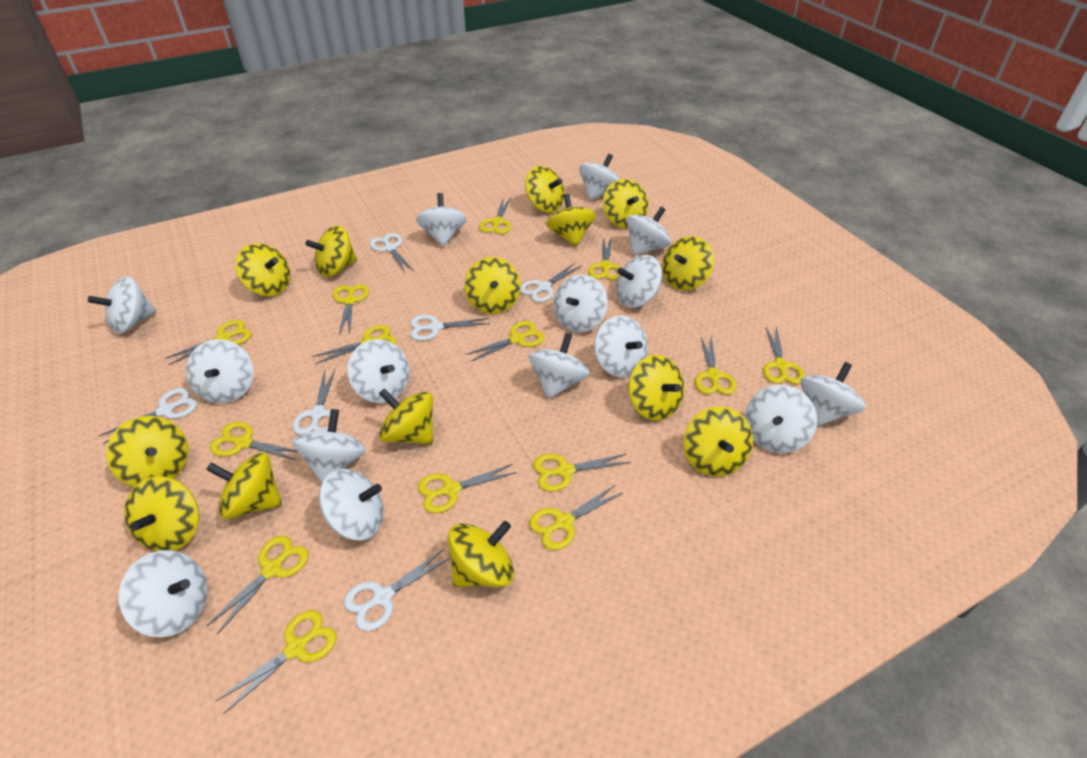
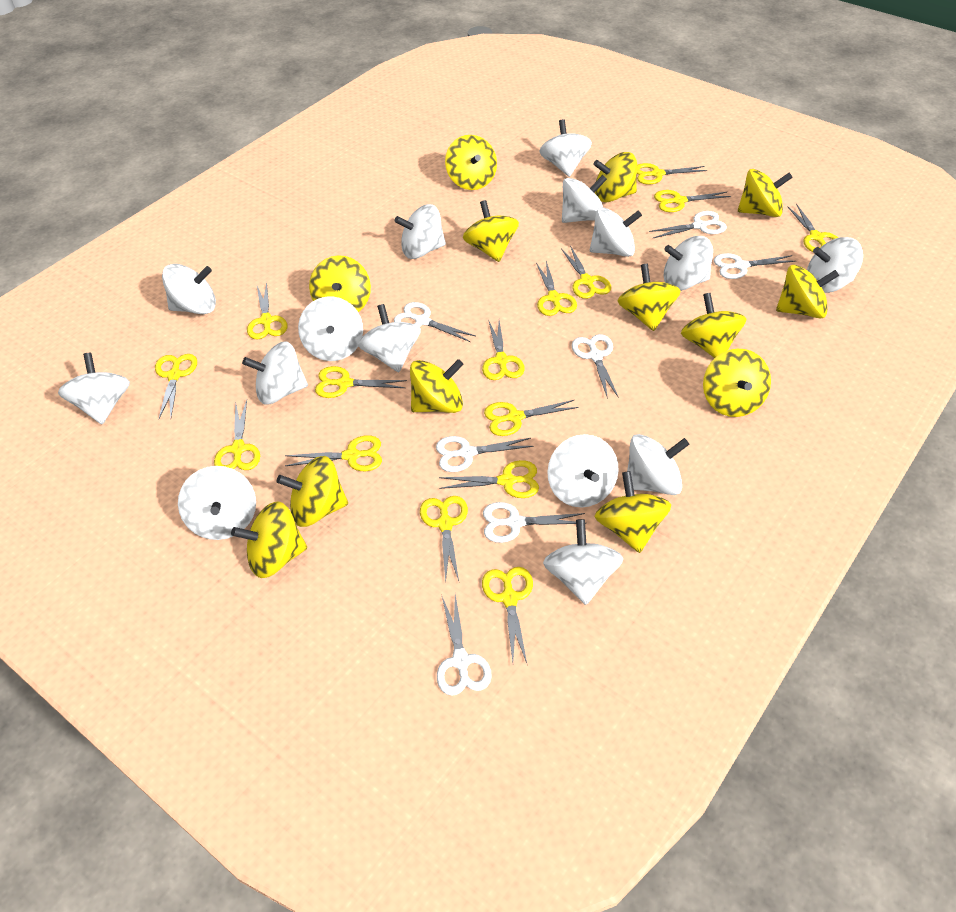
white scissors: [99,388,197,444] [292,370,335,435] [344,549,451,631] [370,233,414,272] [410,315,490,341] [520,263,581,302] = 6 -> [394,302,475,342] [436,436,534,472] [437,594,492,696] [483,502,587,543] [571,334,619,399] [649,211,727,238] [714,253,796,279] = 7
yellow scissors: [165,320,251,365] [207,535,309,634] [210,422,298,461] [215,610,337,714] [312,325,396,364] [333,284,369,335] [418,464,517,513] [465,321,545,362] [479,198,511,234] [529,485,624,550] [533,454,631,492] [588,238,621,280] [695,337,736,395] [763,327,804,384] = 14 -> [155,354,197,419] [214,400,260,470] [247,282,288,339] [285,435,382,471] [315,366,407,398] [420,496,468,582] [439,460,539,498] [482,319,525,380] [482,567,533,663] [484,400,578,436] [536,261,577,316] [561,245,611,299] [637,163,708,185] [654,190,731,212] [787,204,838,252] = 15
yellow spinning top: [106,416,188,487] [124,476,199,551] [206,452,282,519] [236,243,290,296] [305,225,357,277] [379,388,433,444] [448,521,514,587] [464,257,521,314] [525,166,565,213] [546,194,596,247] [603,179,648,229] [628,355,684,421] [662,236,714,290] [683,407,753,476] = 14 -> [231,501,307,578] [277,456,348,527] [309,255,371,312] [410,359,463,413] [445,135,497,190] [463,200,519,262] [594,152,637,202] [594,471,671,553] [617,264,680,331] [681,293,747,358] [703,349,771,417] [738,169,793,217] [776,265,839,319] = 13

